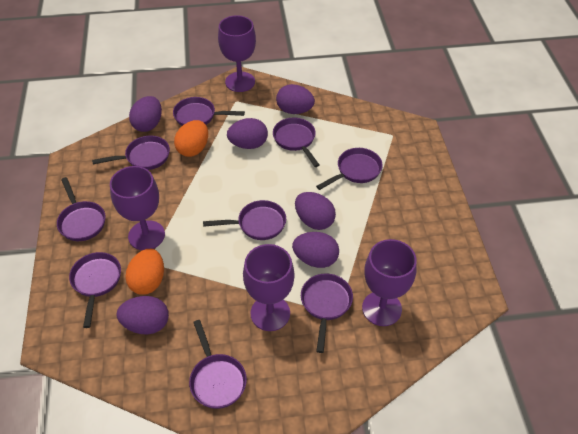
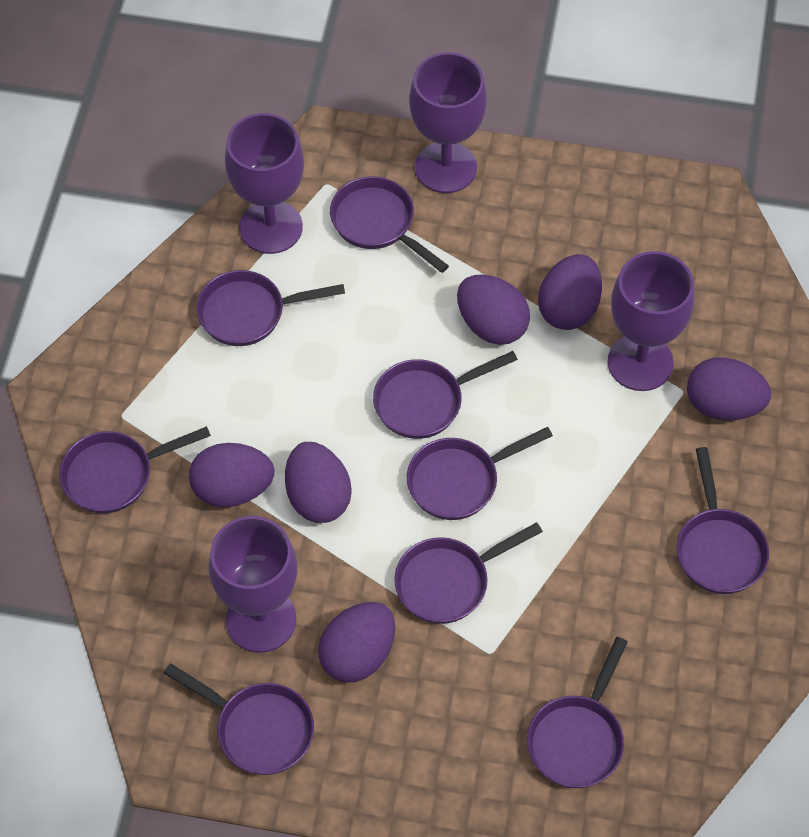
orange egg: [125,249,164,295] [174,120,208,157] = 2 -> none = 0

